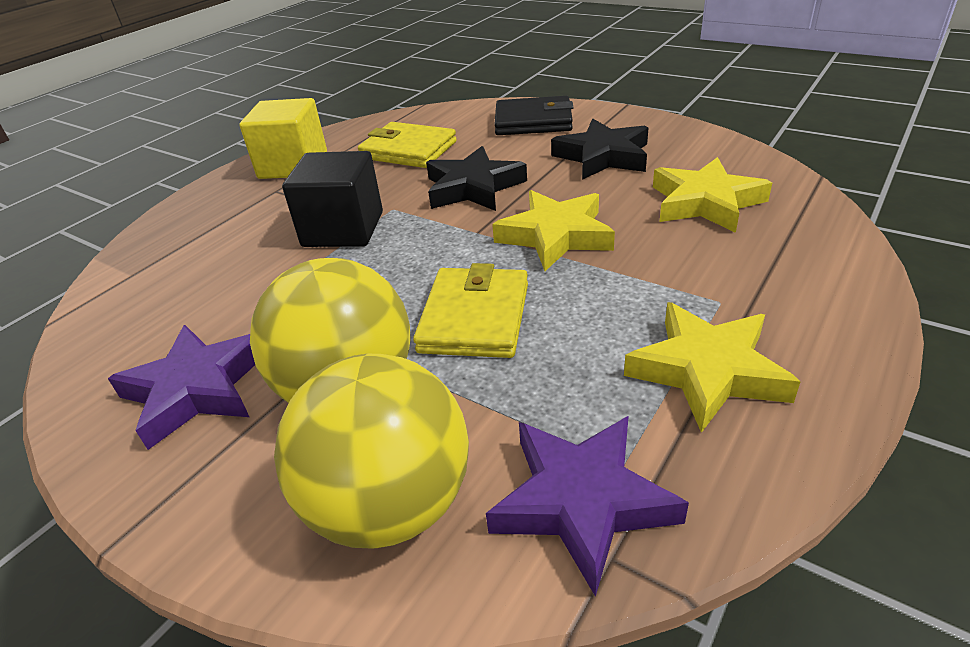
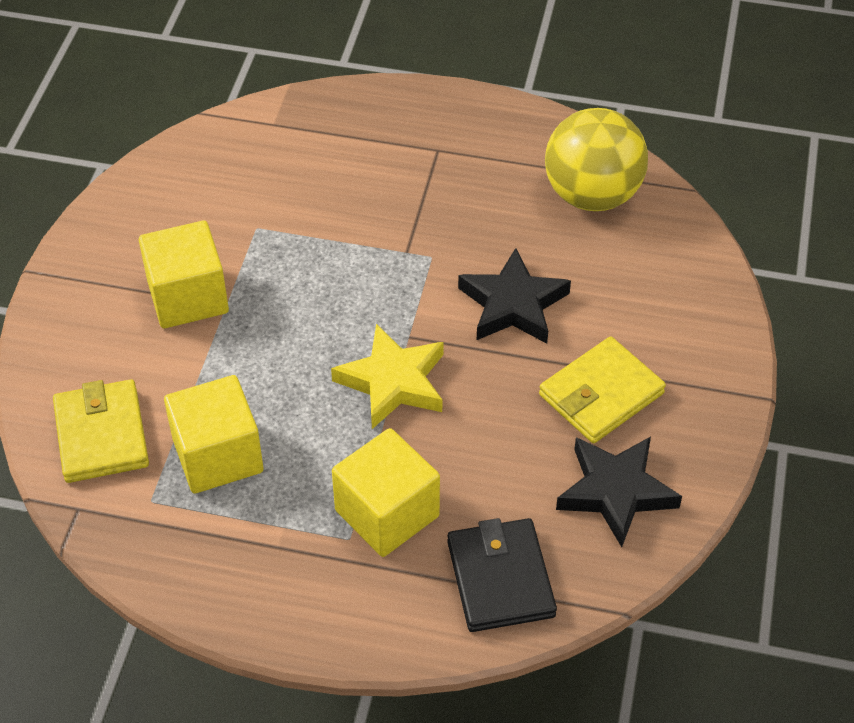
black cube: [282,151,383,247] = 1 -> none = 0
purple star: [108,325,255,450] [486,416,689,597] = 2 -> none = 0
yellow ball: [250,258,411,403] [274,354,469,549] = 2 -> [545,108,648,211] = 1
yellow cube: [239,98,327,179] = 1 -> [139,220,229,328] [164,375,264,493] [332,428,440,557] = 3
yellow star: [492,190,615,271] [624,302,801,433] [653,157,772,233] = 3 -> [331,324,444,429] = 1

